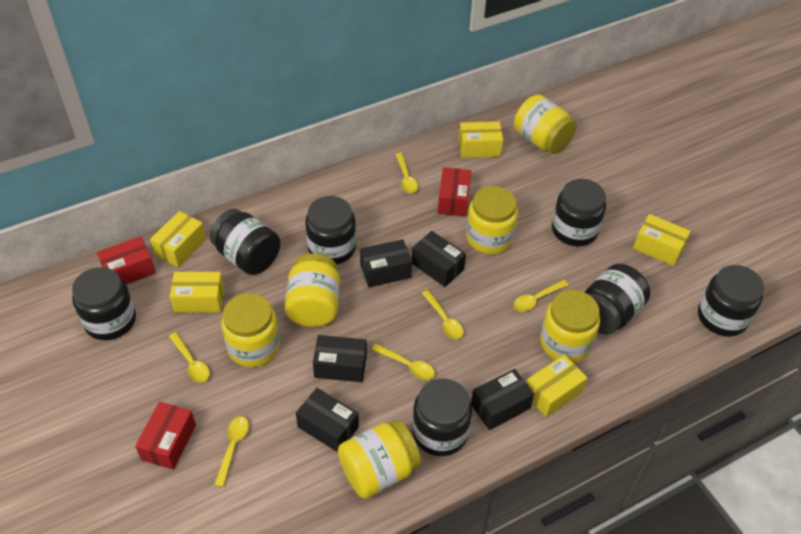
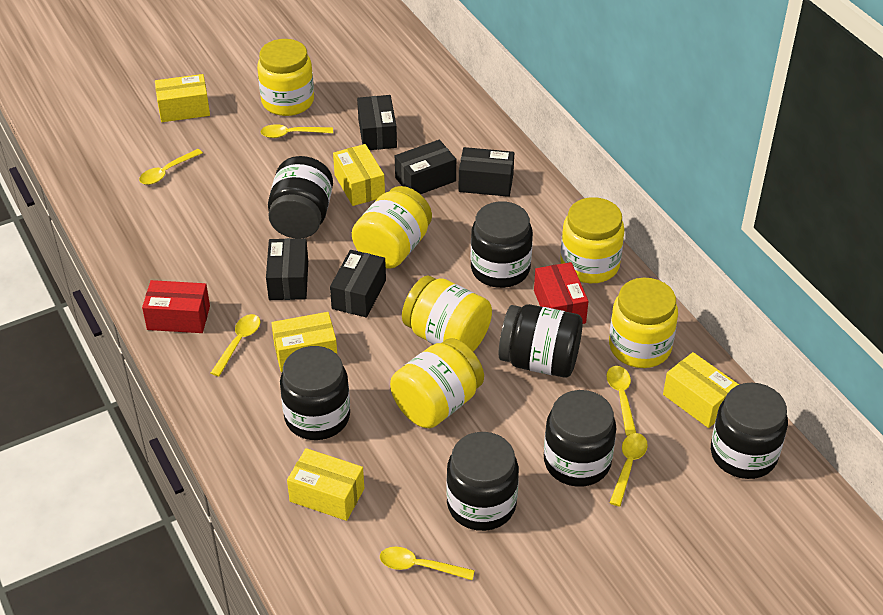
red box: [97,237,156,285] [135,402,196,470] [438,167,471,217] = 3 -> [142,280,210,333] [534,262,588,324] = 2

